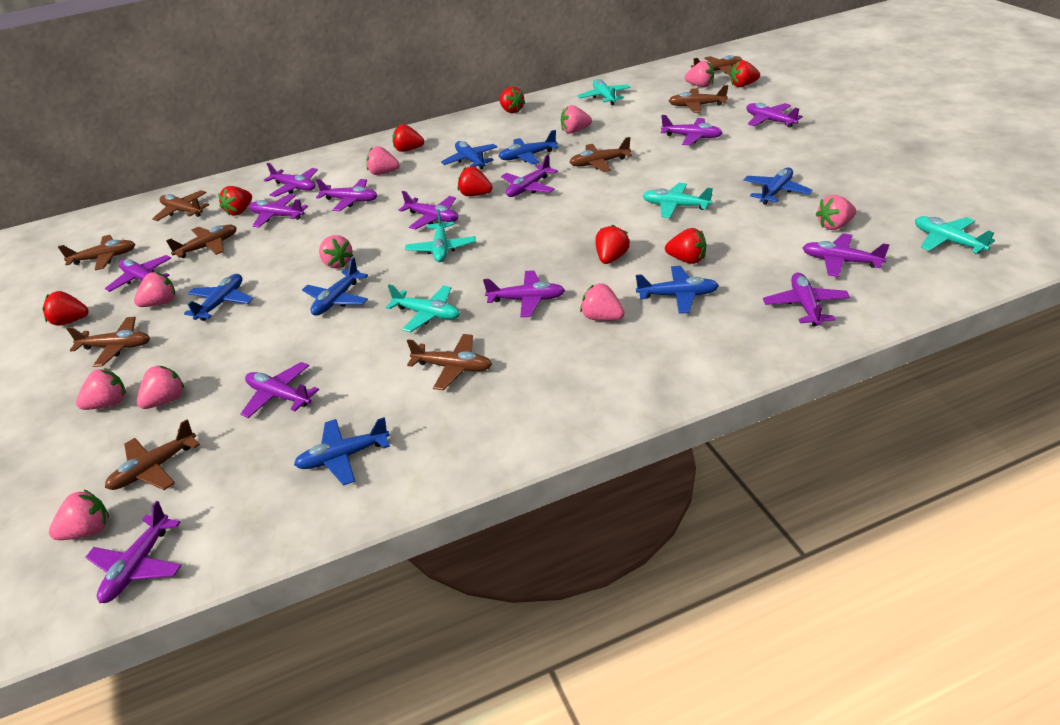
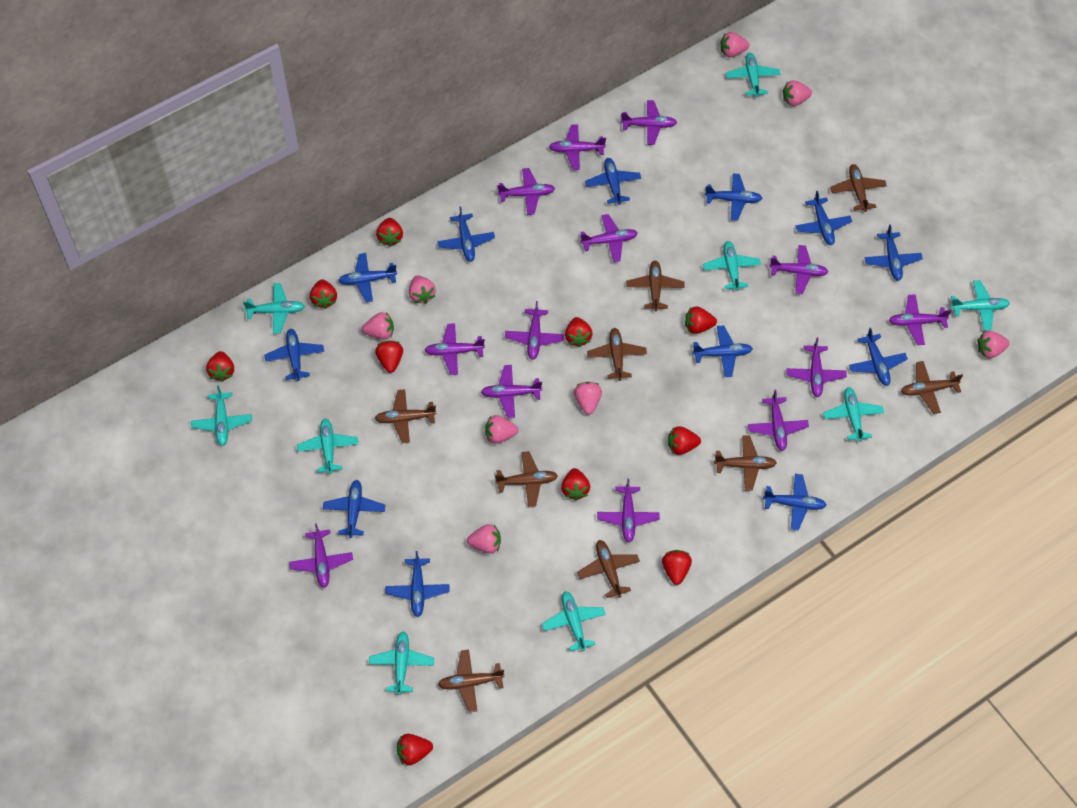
blue plane: [184,274,253,321] [294,417,390,486] [302,257,368,316] [441,141,497,170] [498,130,559,164] [636,266,719,314] [743,167,812,205] = 7 -> [264,329,324,381] [323,480,385,538] [338,253,397,302] [386,551,449,617] [437,206,495,262] [585,158,641,205] [692,325,753,377] [705,173,762,221] [763,474,826,531] [796,191,852,245] [849,328,908,386] [864,224,923,281] = 12
pink strawberry: [49,489,109,540] [76,368,126,410] [134,272,175,307] [137,366,185,409] [319,235,353,269] [366,146,400,175] [561,105,592,134] [580,283,625,321] [684,61,714,87] [816,195,856,230] = 10 -> [362,312,394,340] [409,275,436,304] [467,524,501,554] [485,415,518,444] [574,382,602,414] [721,32,749,57] [783,80,812,106] [977,331,1010,358] = 8
red strawberry: [42,291,89,326] [218,186,252,216] [392,124,424,152] [458,166,492,196] [499,86,525,113] [595,225,630,264] [665,228,706,264] [730,60,760,87] = 8 -> [206,351,234,382] [310,279,337,309] [375,340,403,373] [376,218,403,247] [397,734,433,765] [561,468,590,500] [565,317,593,347] [662,550,692,585] [668,426,701,455] [685,306,717,334] = 10
turquoise plane: [386,284,460,333] [405,209,476,262] [577,79,631,105] [642,183,713,218] [915,216,995,254] = 5 -> [191,385,252,446] [243,283,305,334] [297,418,358,474] [369,631,434,695] [542,591,606,651] [703,241,761,291] [726,53,780,97] [823,387,884,442] [950,280,1010,331] = 9

